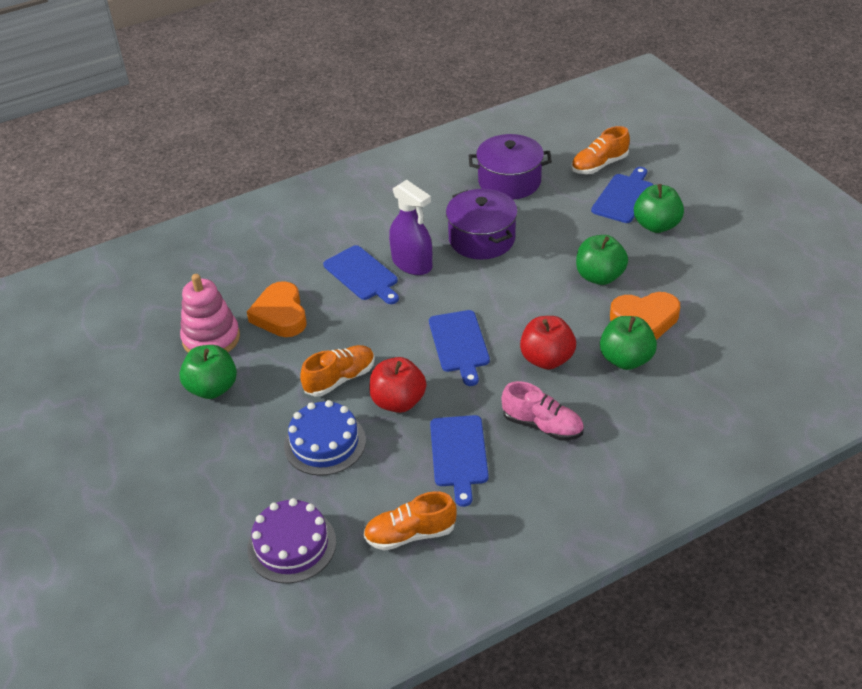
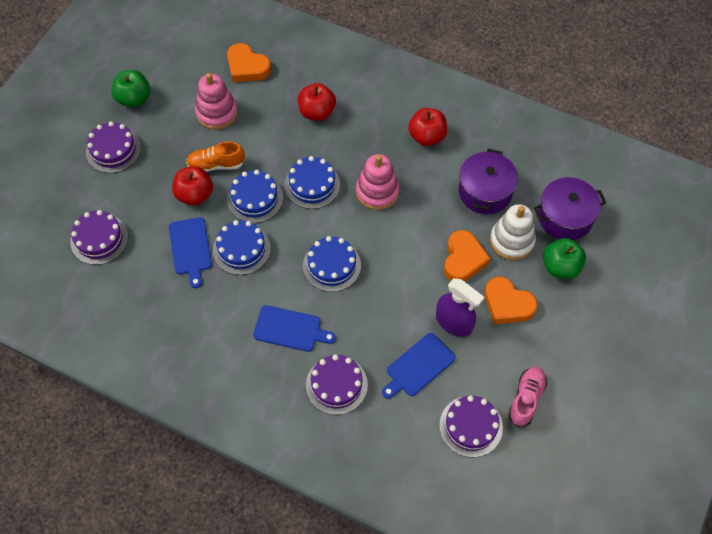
blue cake: [284,400,366,476] = 1 -> [213,220,271,275] [227,170,283,223] [285,156,340,209] [303,236,361,292] = 4
blue cutting board: [323,245,399,304] [429,310,490,386] [430,415,489,507] [591,167,653,223] = 4 -> [169,217,212,288] [253,305,336,352] [382,333,455,399] = 3
green apple: [179,345,237,399] [576,235,628,285] [600,316,657,370] [634,184,684,233] = 4 -> [112,70,150,108] [543,238,586,279] = 2
orange heart: [247,281,306,337] [610,292,680,340] = 2 -> [227,43,271,82] [444,230,491,281] [485,277,538,324] = 3
orange shoe: [300,345,375,397] [363,491,457,551] [571,126,630,174] = 3 -> [186,141,245,172] = 1
pink stacking toy: [180,274,240,353] = 1 -> [195,73,238,130] [356,154,400,210] = 2
purple cake: [247,498,336,584] = 1 -> [70,210,128,265] [86,121,141,173] [306,354,368,415] [439,395,503,457] = 4
red apple: [369,357,426,413] [520,316,576,369] = 2 -> [172,166,213,205] [298,83,336,121] [408,108,447,146] = 3
white stacking toy: none = 0 -> [490,204,536,260] = 1

